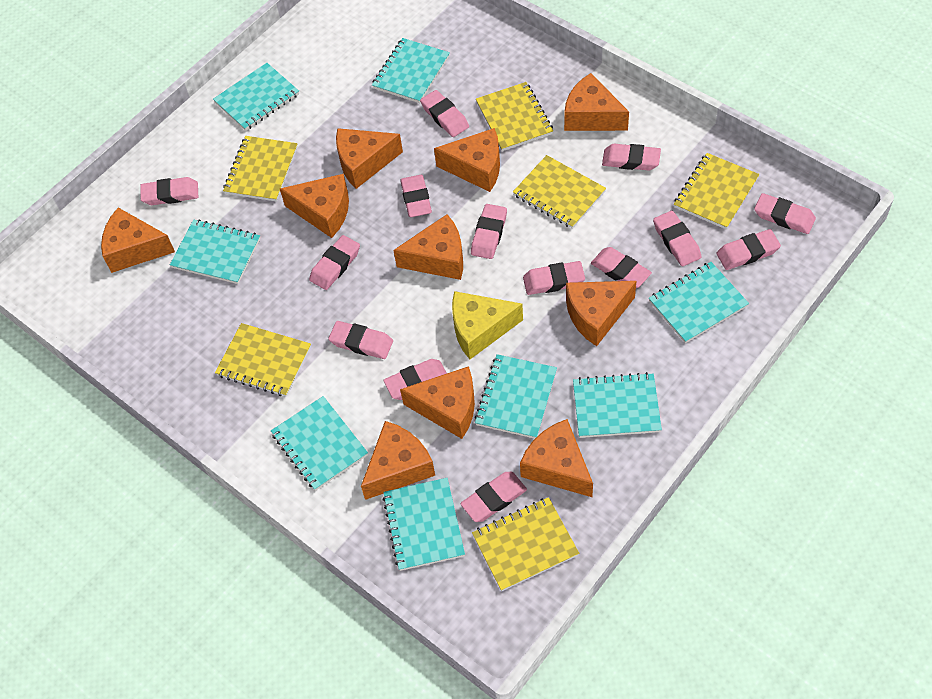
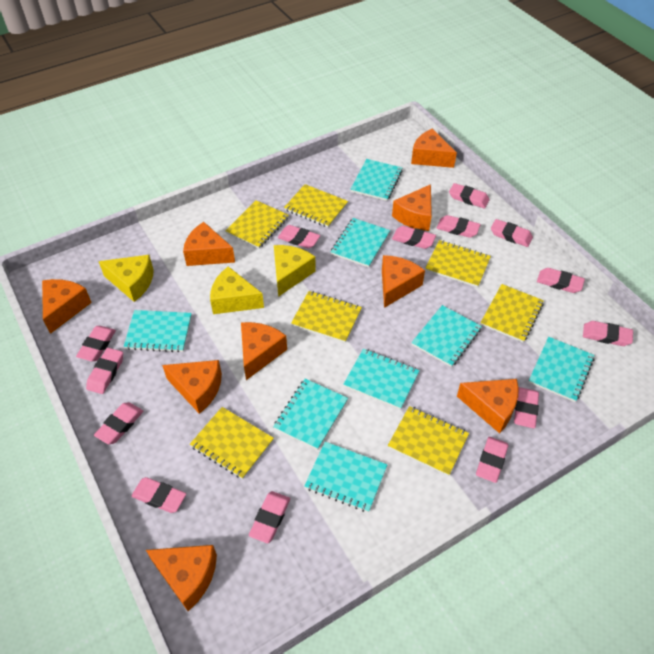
orange cheese: [101,208,175,273] [280,174,349,238] [336,128,403,189] [361,421,435,500] [393,214,463,280] [400,366,475,439] [434,128,500,192] [520,419,593,497] [564,73,629,131] [566,281,637,346] = 10 -> [42,279,92,334] [146,545,217,611] [162,360,222,414] [183,222,235,266] [241,322,287,380] [382,255,425,308] [392,184,432,231] [411,129,457,168] [457,379,518,434] = 9
yellow cheese: [452,291,523,359] = 1 -> [99,255,154,302] [210,266,264,314] [274,245,316,297] = 3
yellow notebook: [215,323,311,397] [223,136,298,202] [472,497,579,591] [476,82,553,151] [513,155,606,229] [674,153,759,229] = 6 -> [190,407,274,479] [225,200,289,249] [284,184,348,227] [291,291,362,343] [388,406,469,476] [425,240,491,288] [480,284,544,342] = 7

